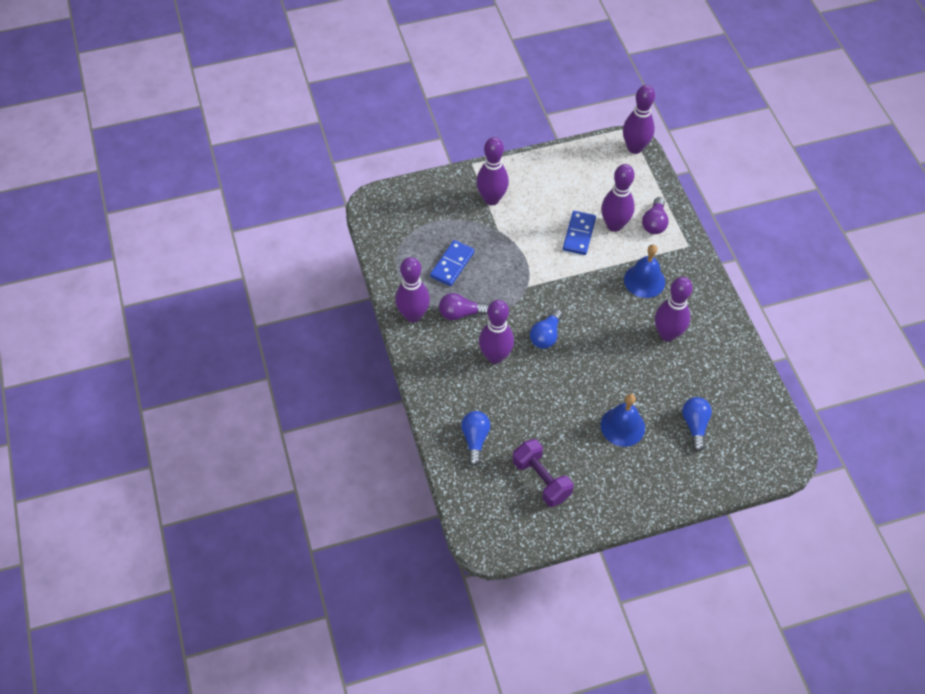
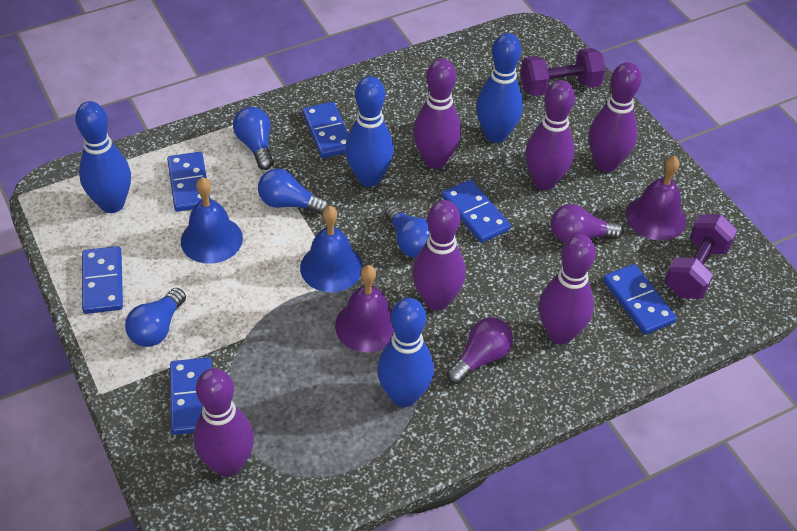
blue bowling pin: none = 0 -> [75,101,131,213] [345,76,394,187] [377,298,434,407] [476,33,523,143] = 4
blue domino: [430,240,474,286] [563,211,596,255] = 2 -> [82,246,123,314] [167,152,210,212] [170,357,212,435] [302,102,349,158] [442,180,511,243] [603,264,677,335] = 6
blue light bulb: [461,411,490,466] [530,309,562,349] [682,397,712,452] = 3 -> [125,288,186,347] [233,107,273,170] [258,168,329,214] [385,205,430,258] = 4
purple bell: none = 0 -> [335,265,394,352] [626,156,686,241] = 2
purple dumbbell: [513,439,574,507] = 1 -> [520,48,606,96] [665,214,737,299] = 2

